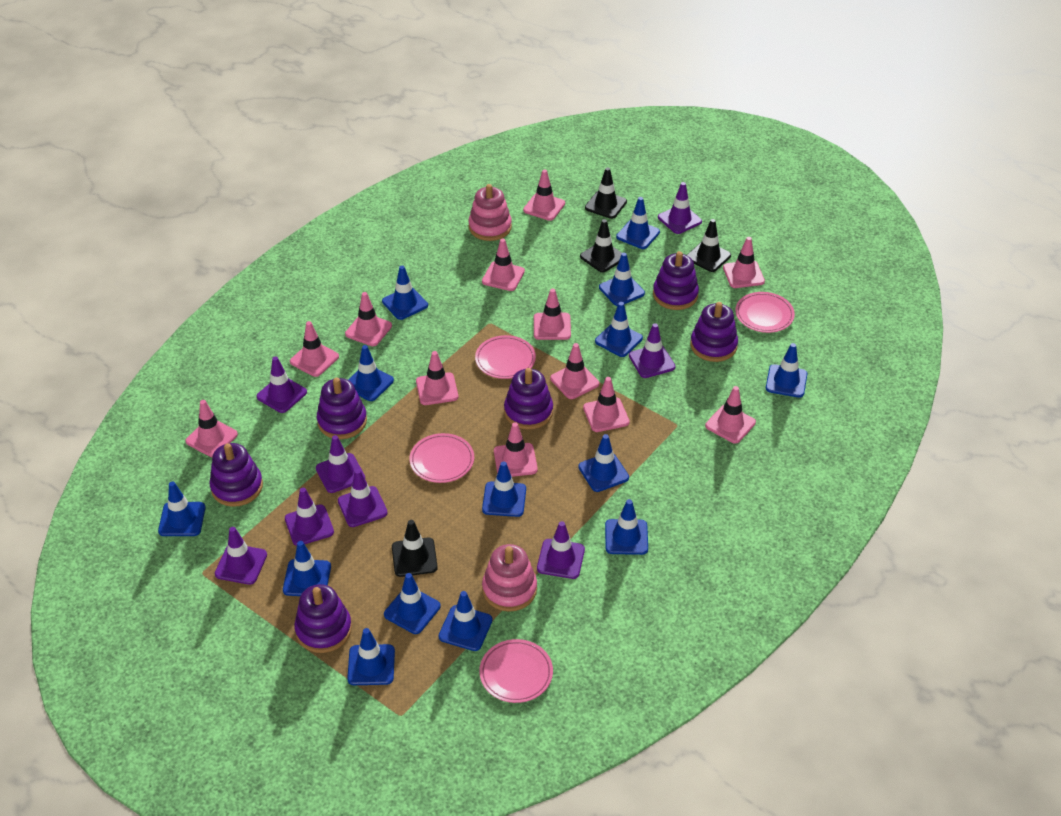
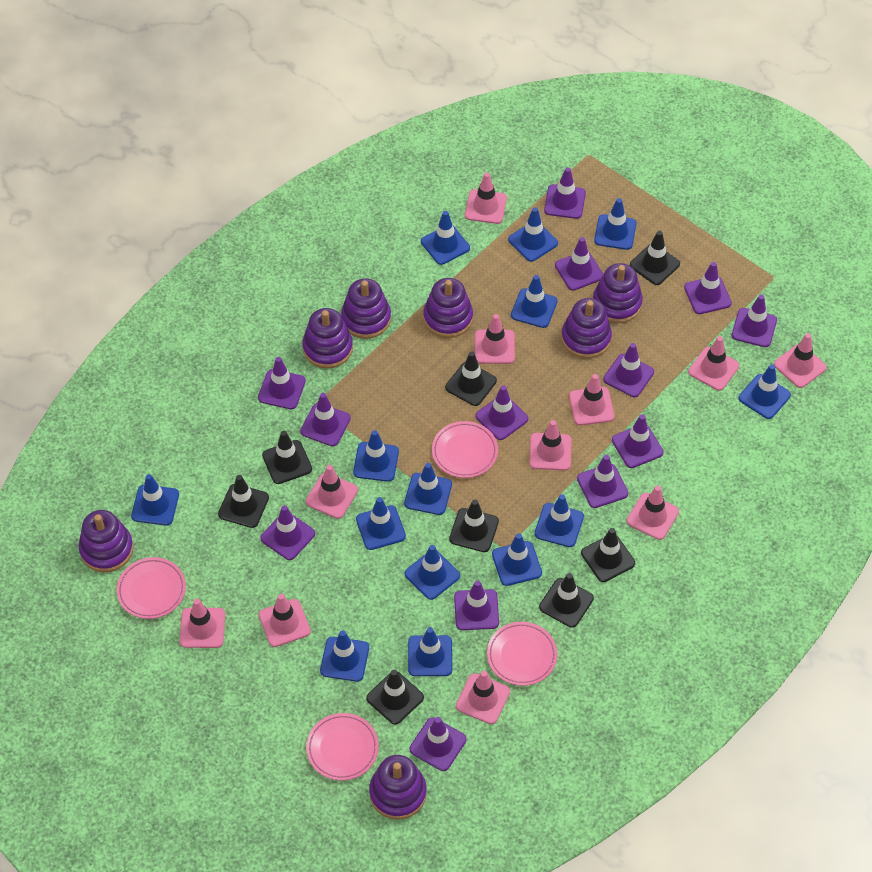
black traffic cone: [392,520,438,577] [580,219,622,273] [585,167,627,219] [687,219,731,272] = 4 -> [218,475,269,528] [262,431,312,484] [366,670,424,725] [445,352,497,406] [449,500,499,552] [539,573,594,628] [581,528,635,582] [630,231,680,285] = 8
pink stacking toy: [469,184,512,241] [482,544,537,612] = 2 -> none = 0
pink traffic cone: [185,400,238,457] [290,321,339,377] [345,292,392,346] [416,351,458,405] [482,239,525,291] [494,422,538,477] [523,169,565,221] [534,289,571,340] [550,343,599,399] [583,377,630,432] [705,386,756,443] [723,237,765,288] = 12 -> [180,599,225,648] [259,594,311,647] [306,465,358,519] [456,671,510,724] [465,172,507,224] [475,314,515,364] [529,420,572,470] [569,374,615,425] [626,485,679,540] [688,336,739,391] [774,333,826,388] = 11
purple stacking toy: [210,443,263,507] [294,584,352,653] [317,378,367,439] [504,368,553,430] [653,251,699,310] [690,302,738,362] = 6 -> [78,510,133,573] [302,308,353,369] [341,278,391,339] [369,755,427,820] [423,278,473,338] [561,298,612,359] [593,263,643,323] = 7
purple traffic cone: [215,527,267,585] [256,356,307,413] [285,488,334,546] [316,435,365,493] [338,469,388,527] [537,521,585,579] [629,323,676,378] [658,182,702,234] = 8 -> [258,357,306,409] [260,505,315,560] [300,393,351,446] [410,717,467,771] [454,580,499,630] [476,385,528,440] [544,167,586,219] [555,237,603,291] [577,455,628,508] [603,343,654,397] [612,414,664,468] [684,262,732,314] [732,295,777,347] = 13

